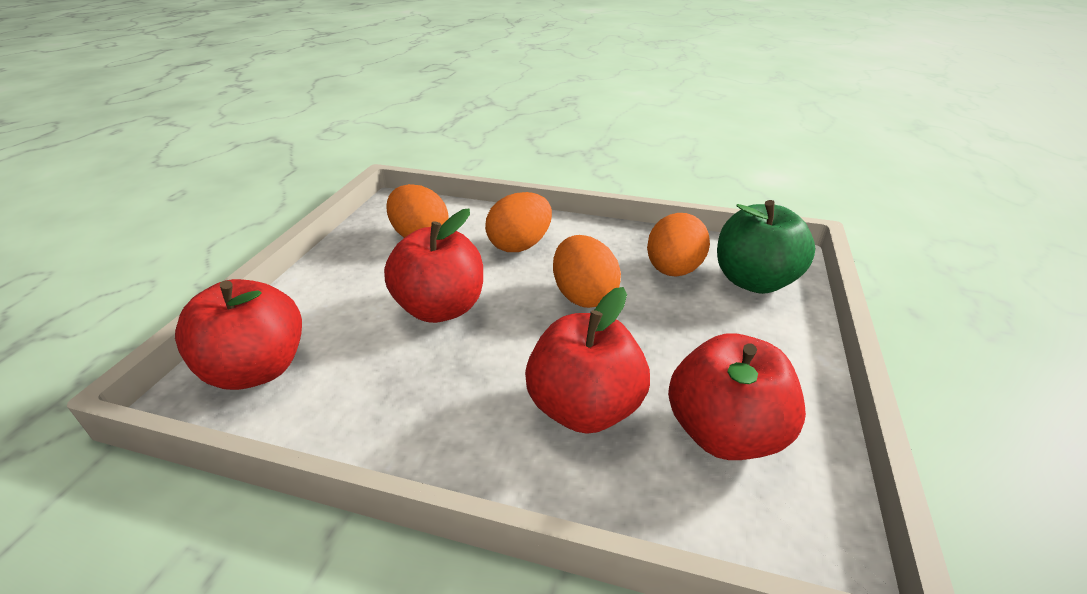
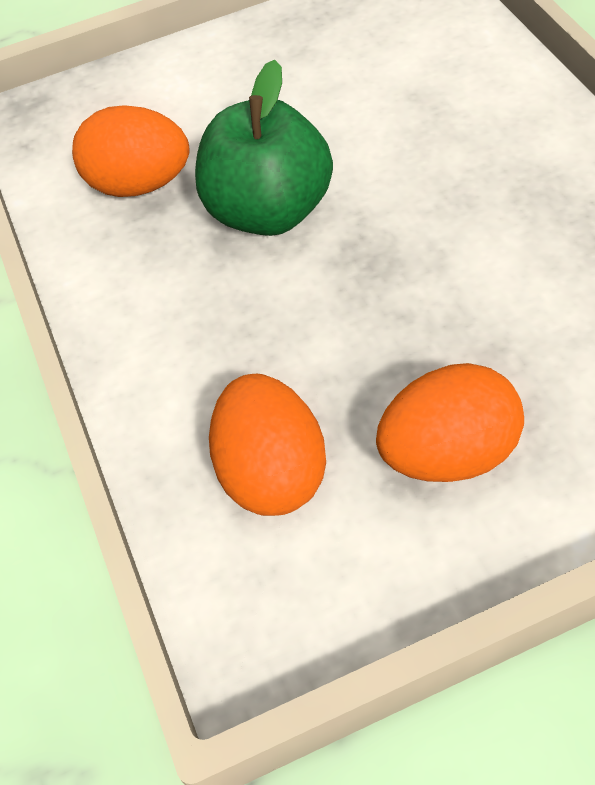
orange egg: [387,184,449,238] [485,192,552,252] [553,235,621,308] [647,213,710,277] = 4 -> [72,105,189,197] [209,374,326,516] [376,363,524,482] = 3
red apple: [175,279,302,390] [384,209,483,323] [525,287,650,434] [668,334,806,460] = 4 -> none = 0

